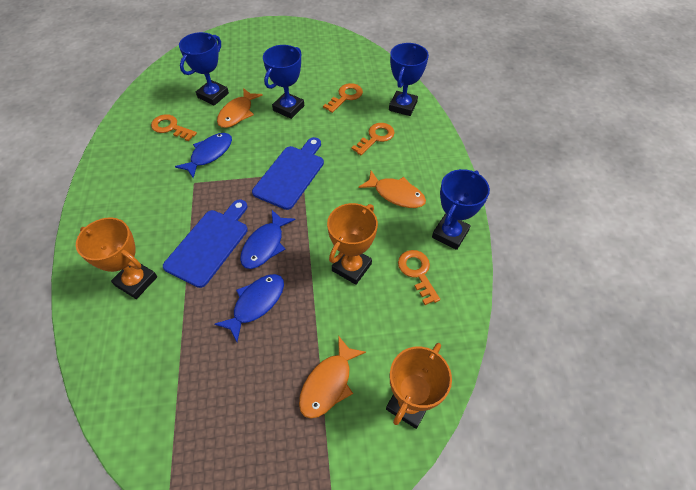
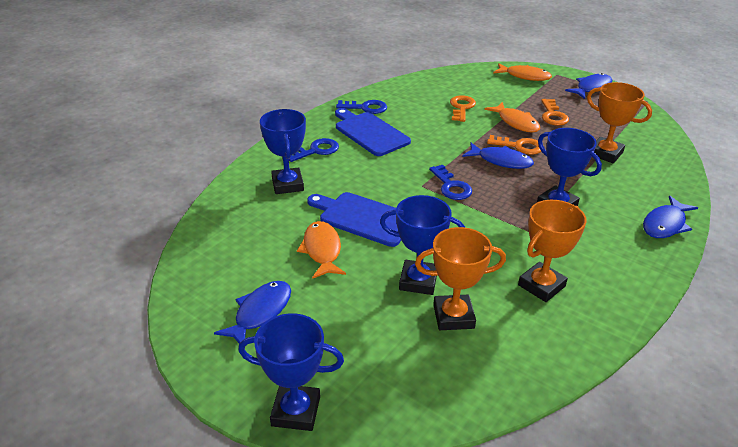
blue fish: [175,133,232,178] [215,274,284,342] [240,210,295,269] = 3 -> [214,281,291,343] [462,142,534,169] [565,73,612,99] [643,196,698,238] = 4
blue key: none = 0 -> [289,138,339,162] [336,100,387,114] [429,165,472,200] = 3
orange key: [151,114,197,141] [323,83,363,113] [351,123,395,155] [398,250,440,305] = 4 -> [450,95,476,122] [487,135,542,155] [541,99,569,126] = 3

